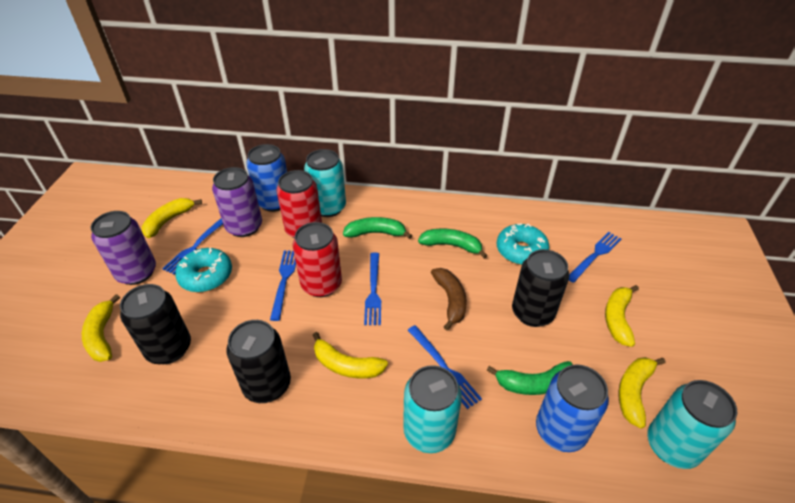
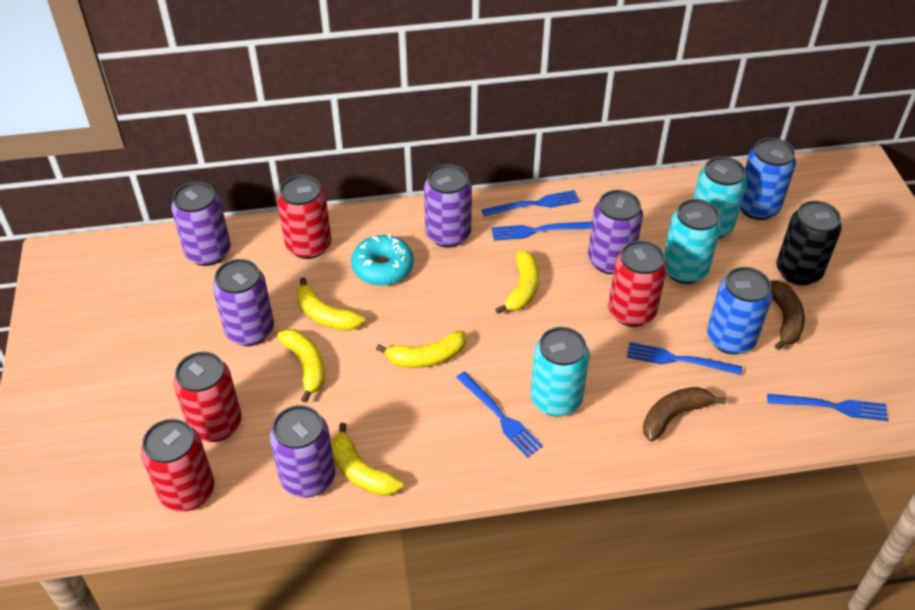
black can: [120,284,191,364] [226,320,291,403] [512,249,569,327] = 3 -> [776,201,842,286] = 1
brown banana: [431,268,467,331] = 1 -> [643,387,726,442] [770,280,805,350] = 2
green banana: [343,217,412,239] [418,229,488,259] [486,361,573,395] = 3 -> none = 0
purple can: [90,211,156,285] [212,167,262,237] = 2 -> [171,182,231,266] [213,259,274,346] [269,405,335,498] [424,164,472,248] [588,190,643,274] = 5
red can: [276,170,322,239] [293,222,342,297] = 2 -> [141,419,214,512] [173,352,242,442] [277,175,331,259] [608,240,667,327] = 4
turquoise donut: [175,248,232,292] [497,224,549,265] = 2 -> [351,234,414,286] = 1

